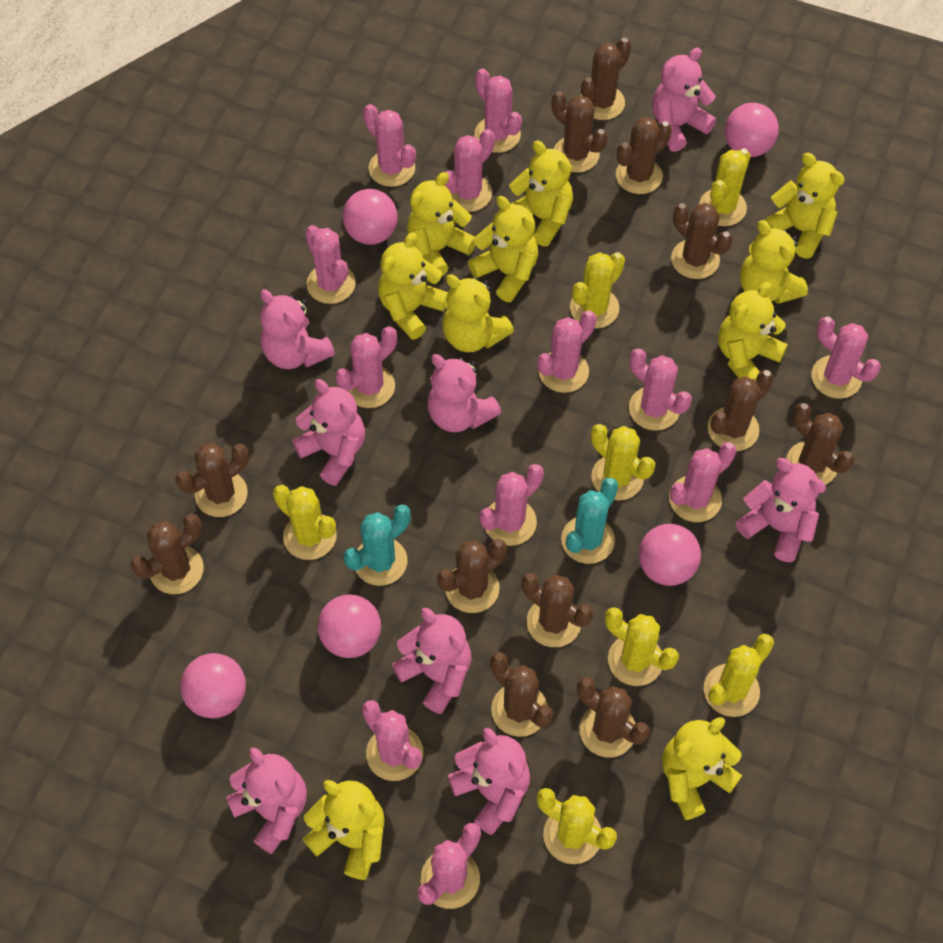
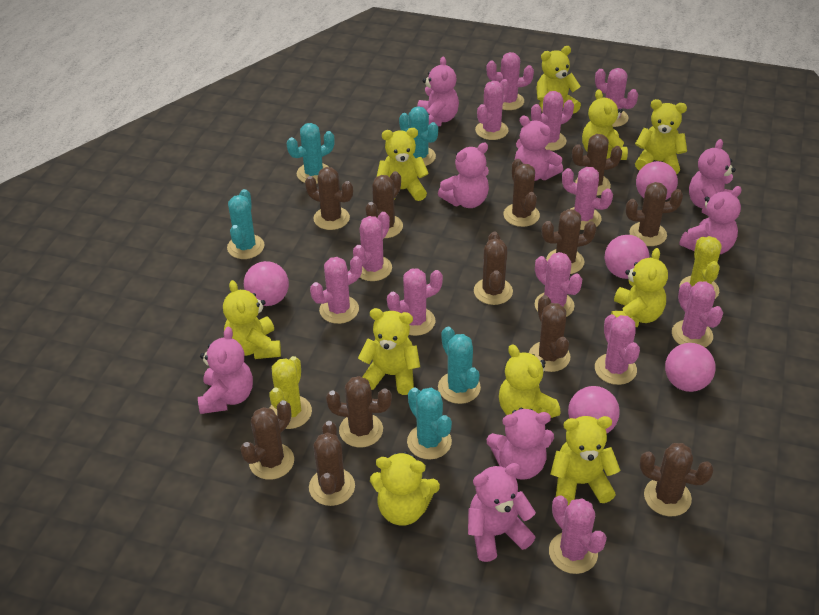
turquoise cactus: [344,504,410,586] [561,478,618,564] = 2 -> [227,189,265,259] [287,123,335,184] [399,106,438,166] [407,388,452,460] [438,327,481,404] = 5
yellow cactus: [273,485,337,560] [537,788,617,864] [570,252,625,328] [591,424,655,500] [605,607,679,686] [699,149,751,226] [704,634,774,717] = 7 -> [269,356,312,429] [679,236,722,299] = 2

